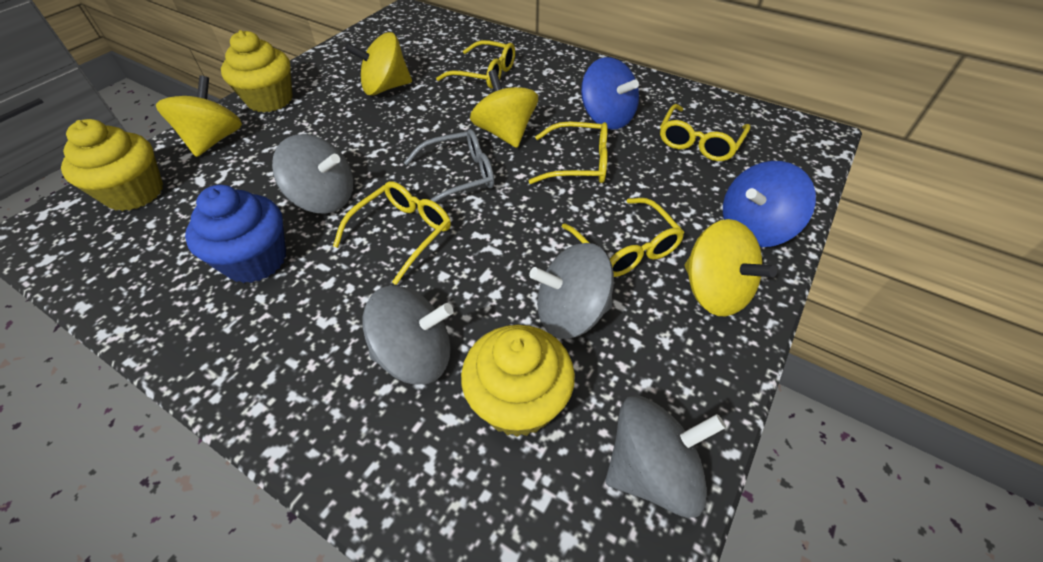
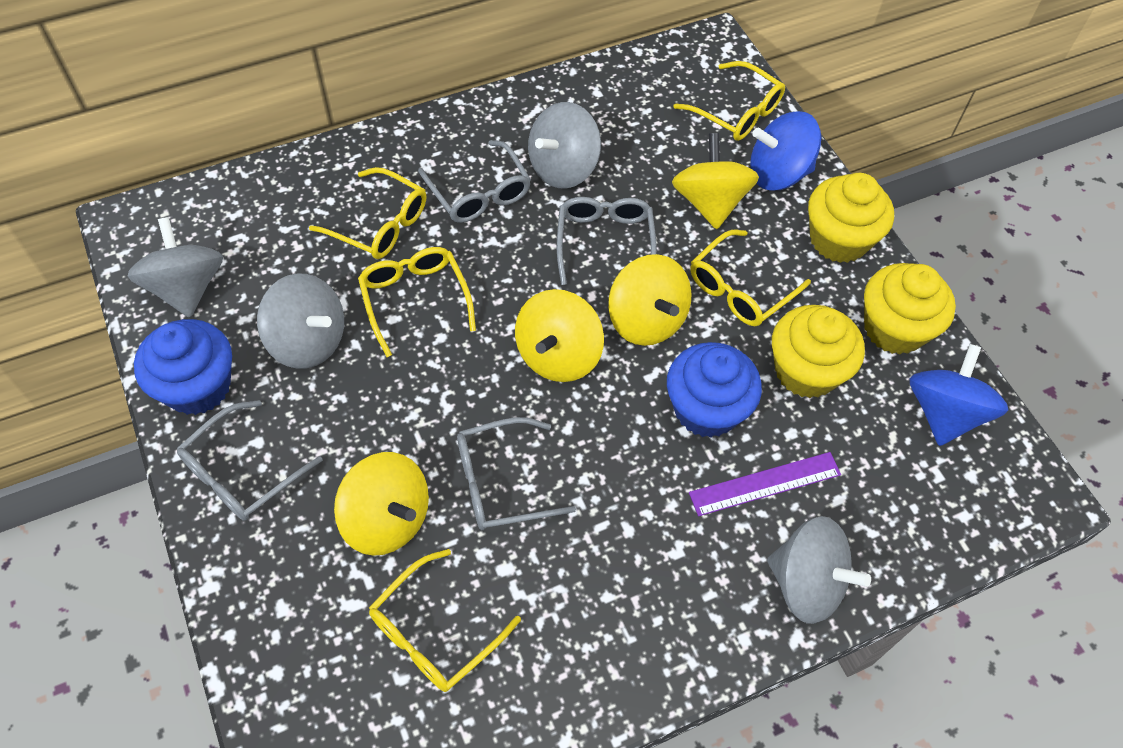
blue cupcake: [185,185,286,283] = 1 -> [134,319,232,415] [667,342,762,438] = 2
grey glasses: [404,129,494,202] = 1 -> [177,400,323,521] [418,140,531,223] [457,417,576,530] [557,197,657,285] = 4
purple ruler: none = 0 -> [689,452,841,516] = 1

